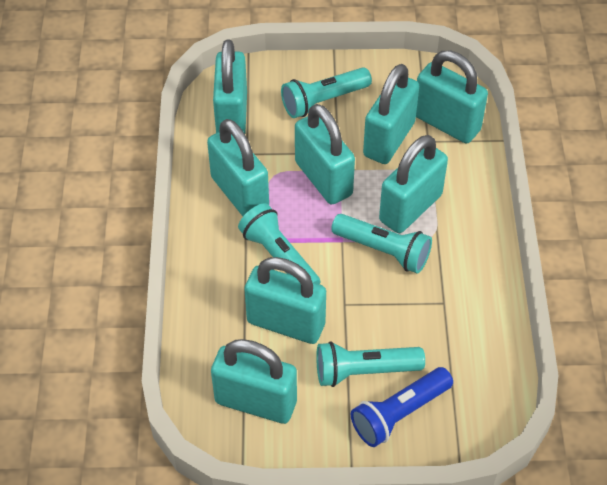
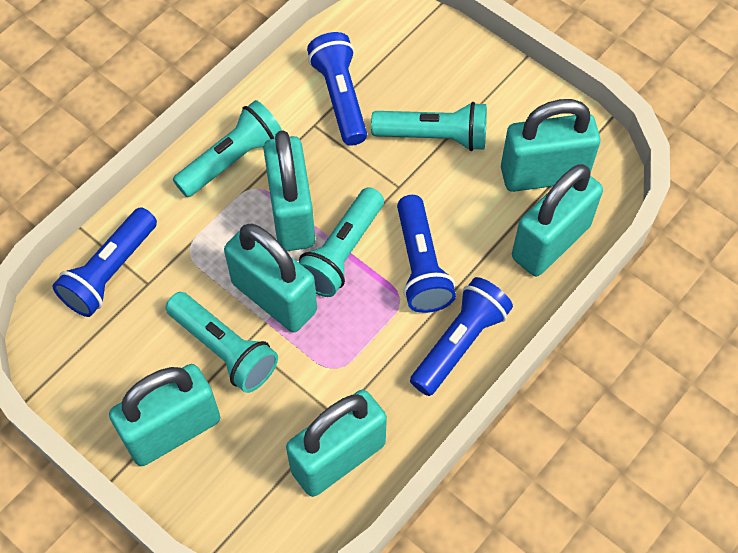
blue flashlight: [351,367,453,447] = 1 -> [53,207,157,317] [307,32,367,146] [397,195,456,313] [410,277,513,396] = 4
turquoise padlock: [207,119,269,216] [211,339,297,424] [213,39,247,134] [244,257,326,344] [295,104,355,204] [363,64,419,164] [379,135,448,233] [416,51,488,144] = 8 -> [109,364,220,466] [224,224,317,332] [263,130,315,251] [286,390,387,497] [501,99,600,192] [512,164,603,276] = 6

